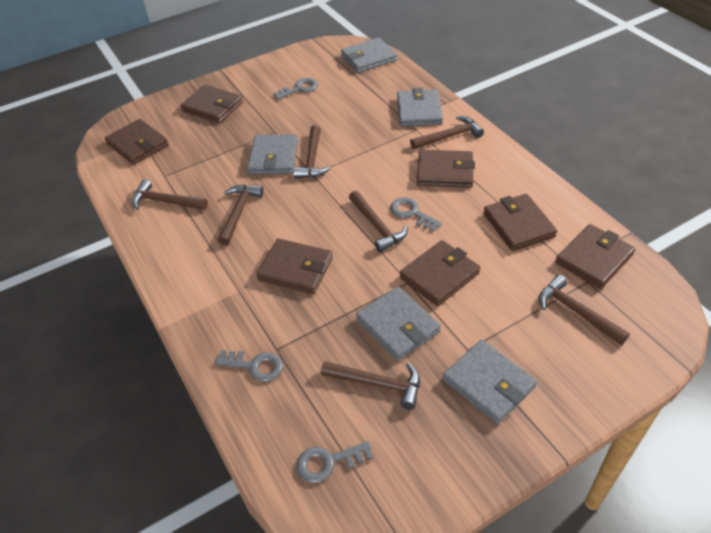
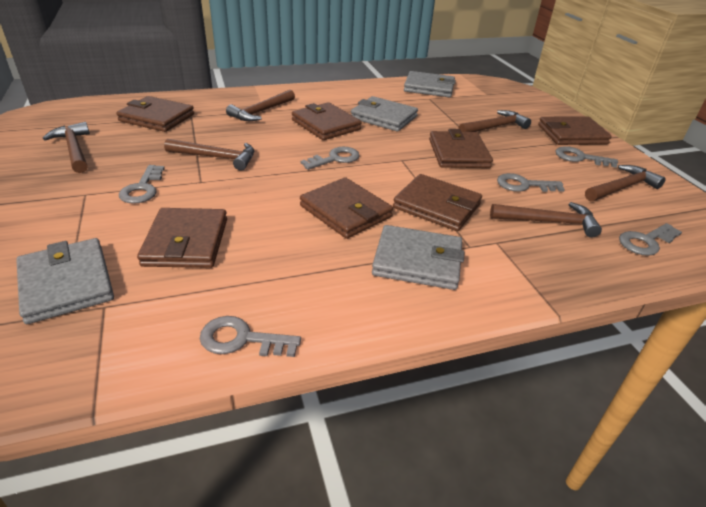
brown hammer: [131,180,208,210] [218,185,263,246] [293,125,331,178] [321,361,420,410] [349,191,408,252] [410,116,484,149] [539,275,630,345] = 7 -> [43,122,90,173] [164,139,254,171] [226,90,295,121] [458,110,531,132] [490,202,602,237] [585,165,666,201] = 6
grey key: [215,350,283,382] [273,78,318,100] [296,441,373,483] [390,197,442,232] = 4 -> [119,165,165,204] [200,316,301,357] [301,147,360,170] [497,173,565,192] [555,146,618,168] [619,223,682,256] = 6
grey wallet: [247,134,298,174] [341,38,397,73] [356,287,441,361] [397,88,443,127] [443,340,537,424] = 5 -> [16,238,114,324] [351,96,418,132] [372,225,465,290] [404,71,456,97] = 4

